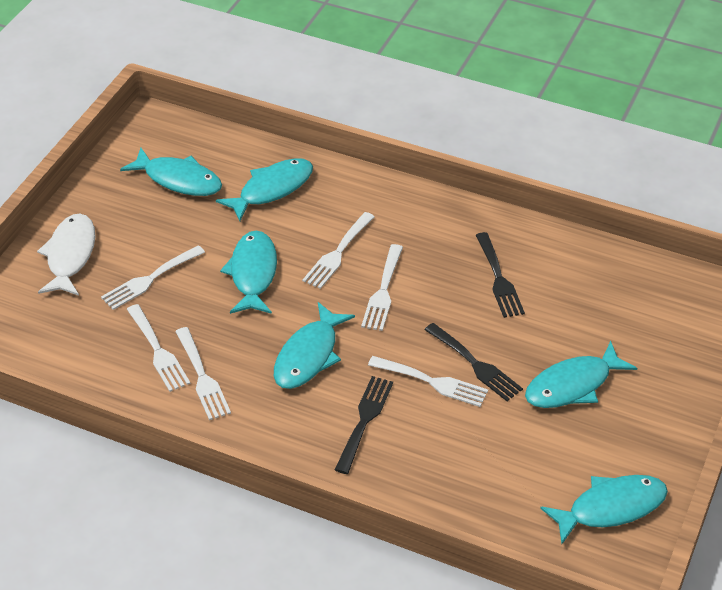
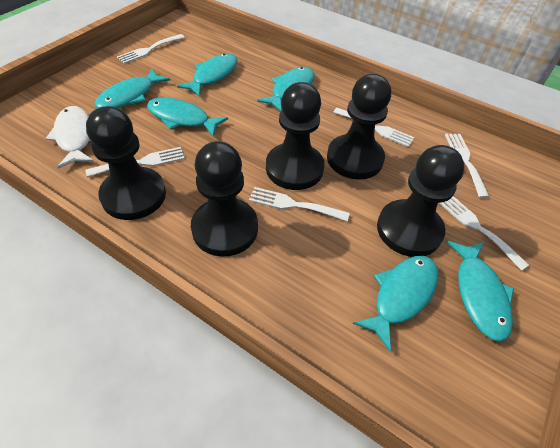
black fork: [335,376,393,474] [425,323,523,401] [476,232,525,318] = 3 -> none = 0
black pawn: none = 0 -> [86,106,166,220] [191,141,258,257] [266,82,325,190] [327,74,391,180] [377,145,465,257] = 5

